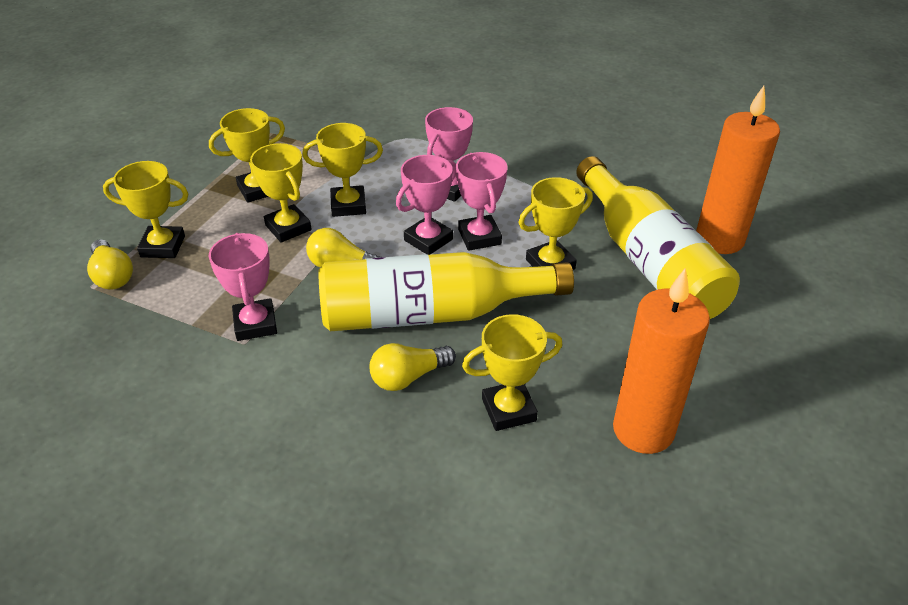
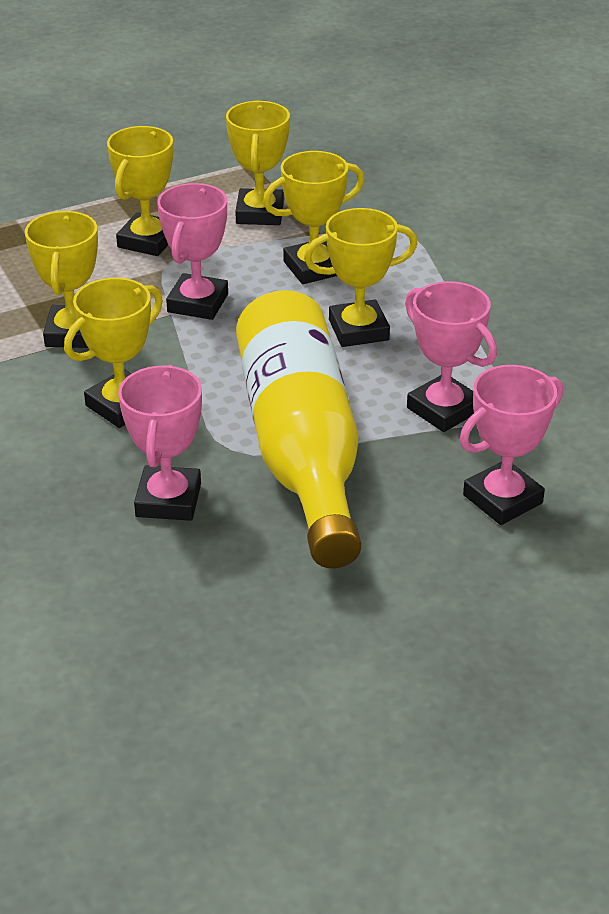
orange candle: [613,267,710,454] [696,86,780,254] = 2 -> none = 0
yellow bottle: [319,252,574,331] [576,156,740,319] = 2 -> [236,290,361,568] = 1
yellow light bulb: [87,239,133,290] [306,228,381,267] [370,343,456,391] = 3 -> none = 0

